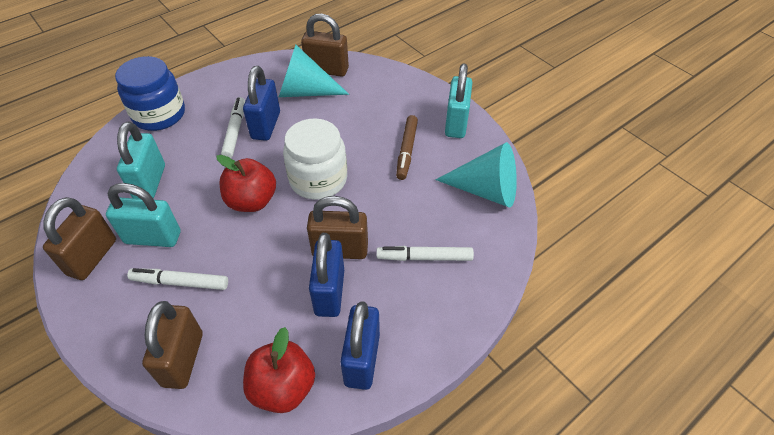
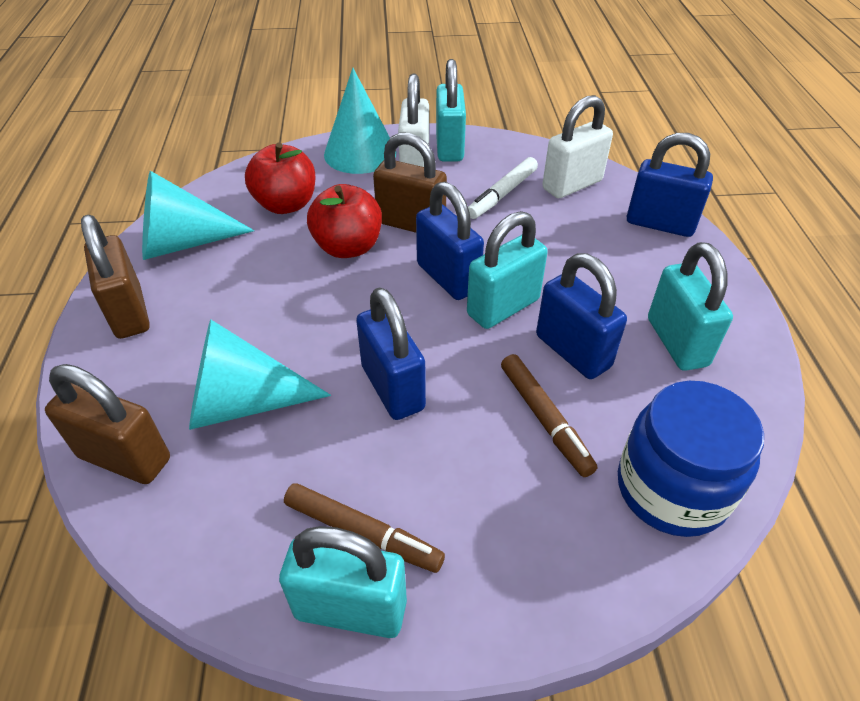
blue padlock: [243,66,280,141] [309,233,344,317] [340,301,380,390] = 3 -> [356,287,426,420] [416,182,484,300] [536,253,627,379] [627,133,713,237] = 4
brown marker: [396,115,418,180] = 1 -> [284,483,445,573] [501,354,597,477] = 2
brown padlock: [43,197,116,280] [142,301,203,389] [301,13,349,77] [307,196,368,259] = 4 -> [45,364,170,484] [81,215,150,339] [373,133,447,233] = 3
turquoise cone: [279,45,349,97] [436,142,517,207] = 2 -> [142,171,255,260] [189,320,331,430] [324,68,396,174] = 3
turquoise padlock: [106,183,181,247] [117,122,165,199] [445,64,472,138] = 3 -> [279,526,407,638] [436,59,466,162] [467,211,548,329] [648,242,733,371] = 4
white jar: [283,118,347,200] = 1 -> none = 0
white marker: [127,268,228,290] [221,97,245,158] [376,246,474,261] = 3 -> [468,157,538,219] = 1
white padlock: none = 0 -> [398,74,429,167] [542,95,613,198] = 2

